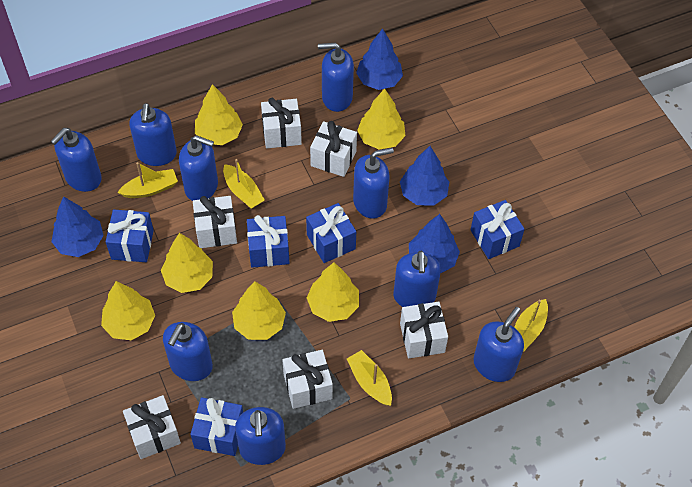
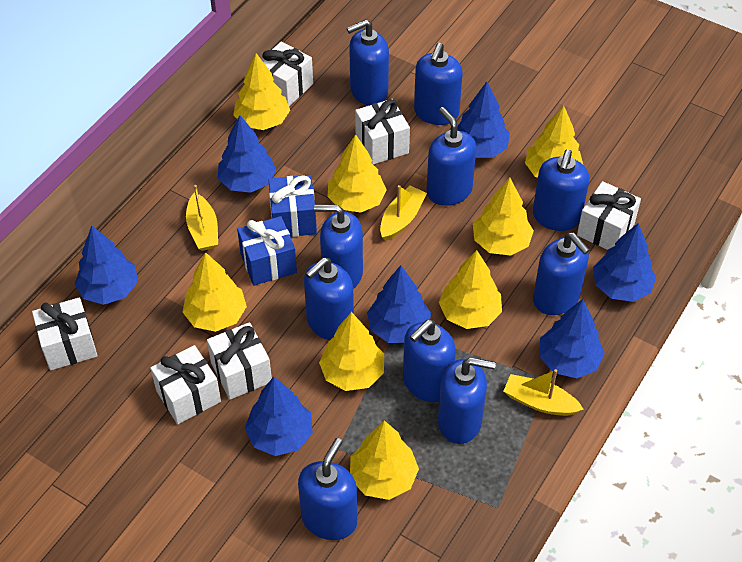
blue gift: [105,209,154,262] [190,397,243,456] [247,215,289,268] [306,203,356,263] [471,200,524,259] = 5 -> [237,216,297,286] [268,175,317,237] = 2
blue soap dispenser: [51,128,102,192] [129,103,177,166] [163,322,213,381] [179,135,218,201] [235,407,286,465] [318,43,354,112] [353,148,394,219] [393,251,441,307] [473,307,524,382] = 9 -> [298,438,357,540] [304,257,354,340] [314,205,363,289] [347,19,389,105] [403,320,456,402] [414,43,463,125] [426,107,476,206] [438,357,496,444] [533,149,589,231] [533,233,590,315] = 10
blue tree: [51,196,104,257] [356,28,403,90] [400,146,449,205] [409,214,460,273] = 4 -> [74,226,138,305] [218,115,276,193] [245,376,313,456] [367,265,431,343] [457,81,510,158] [539,299,604,378] [593,223,656,302] = 7
yellow boat: [117,162,178,198] [223,159,265,209] [347,350,392,406] [514,299,548,351] = 4 -> [186,185,218,251] [380,185,427,241] [503,369,584,416] = 3
yellow tree: [101,281,155,340] [161,233,213,293] [195,84,243,145] [232,281,286,340] [307,262,359,322] [357,88,405,150] = 6 -> [183,252,247,332] [233,53,290,130] [319,312,384,391] [327,134,387,213] [350,420,419,500] [439,250,502,329] [473,177,534,256] [525,105,583,178] = 8

